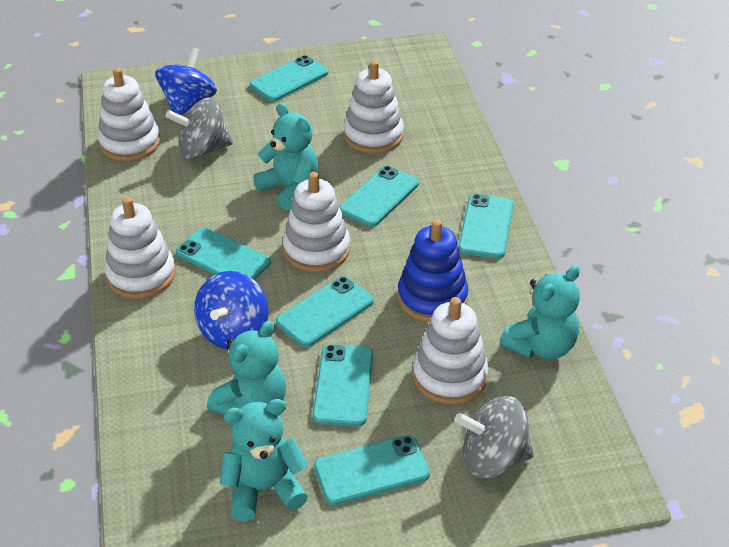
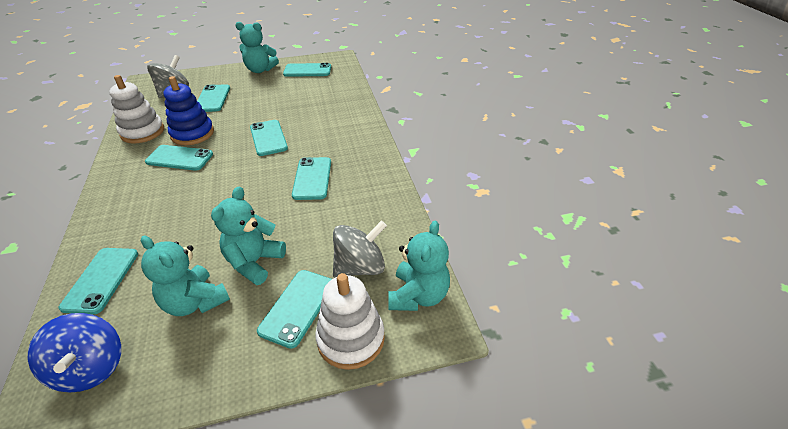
blue spinning top: [155,47,217,115] [194,271,269,349] = 2 -> [28,313,121,393] = 1
white stacking toy: [98,68,160,161] [105,197,176,299] [283,172,350,272] [344,60,404,154] [413,297,488,404] = 5 -> [109,75,164,144] [315,273,385,370] = 2

